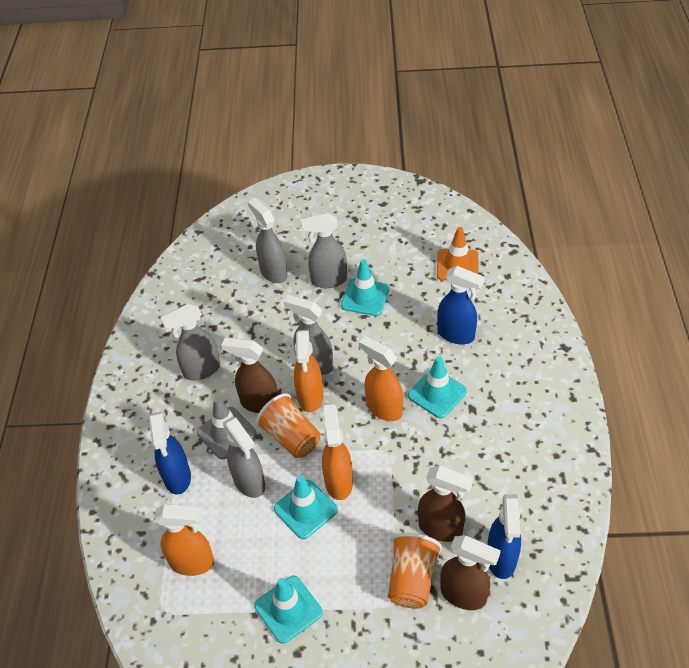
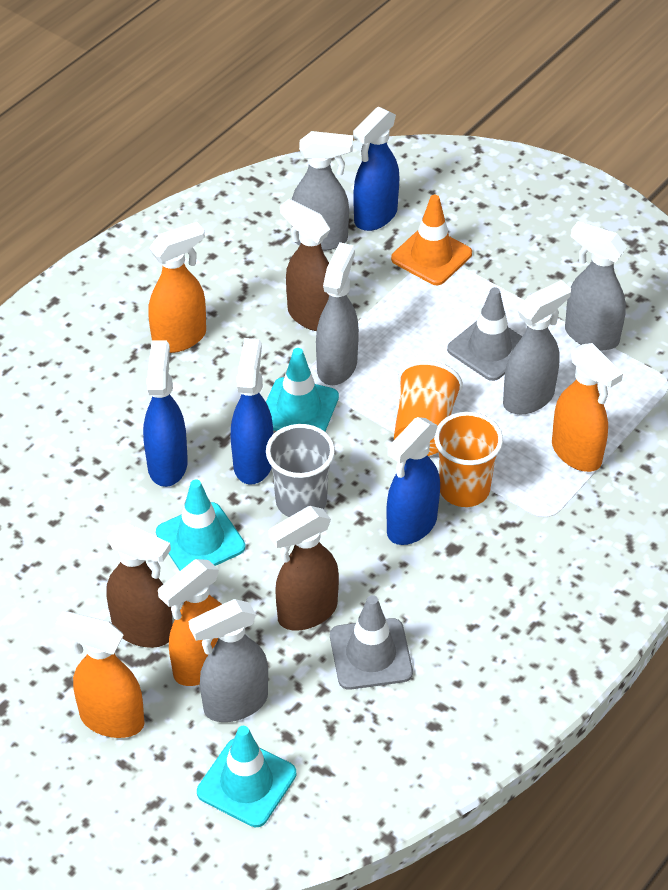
blue spray bottle: [149,411,191,495] [437,266,485,344] [487,494,521,579] = 3 -> [143,340,188,487] [231,338,273,485] [353,106,399,231] [386,417,440,545] = 4
grey cup: none = 0 -> [266,424,335,517] = 1
grey traffic cone: [197,397,257,459] = 1 -> [330,595,413,690] [447,287,522,381] = 2
turquoise traffic cone: [254,576,323,644] [274,475,338,539] [341,259,389,316] [408,356,467,418] = 4 -> [156,480,245,571] [197,726,296,827] [266,348,339,431] = 3

